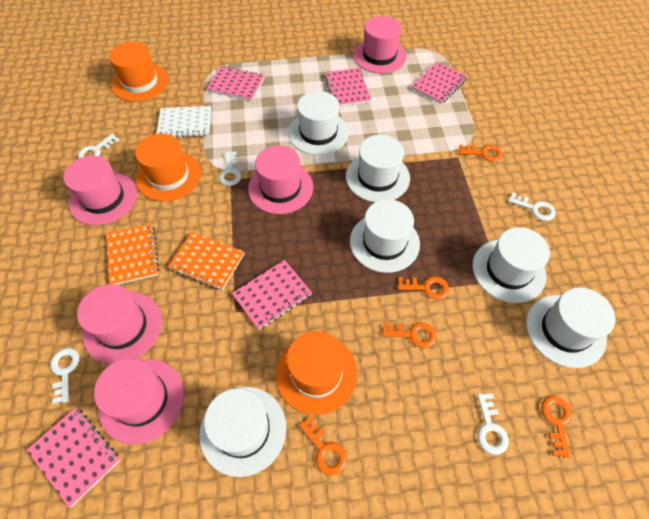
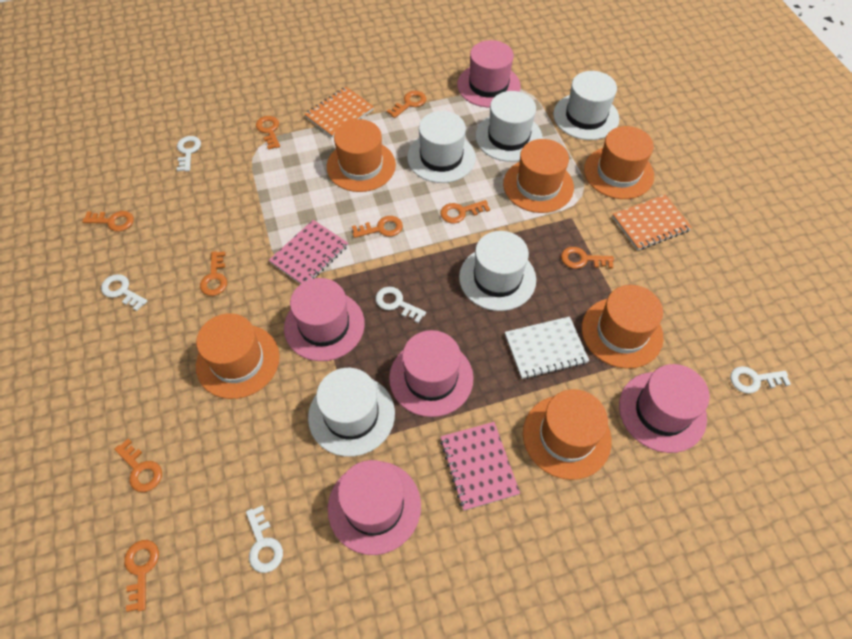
orange hat: [109,42,168,102] [135,134,201,202] [276,331,357,415] = 3 -> [196,313,280,399] [327,119,396,192] [503,139,574,213] [523,389,612,480] [582,285,664,369] [584,126,654,199] = 6
orange key: [299,416,347,476] [382,322,437,348] [398,276,449,300] [459,145,502,162] [541,396,572,458] = 5 -> [82,211,134,232] [114,439,162,492] [124,540,159,612] [200,251,227,296] [256,116,280,150] [352,216,403,238] [387,91,426,118] [440,200,490,223] [561,247,614,269] = 9
pink notebook: [27,407,120,508] [207,66,265,101] [232,260,312,330] [324,68,371,107] [411,62,468,104] = 5 -> [269,220,348,284] [440,422,520,511] = 2
white hat: [199,387,286,477] [288,91,349,155] [346,135,410,202] [350,199,420,273] [472,227,550,303] [526,287,615,368] = 6 -> [308,368,395,457] [407,111,476,183] [459,231,536,311] [475,91,543,162] [553,71,619,140] = 5

